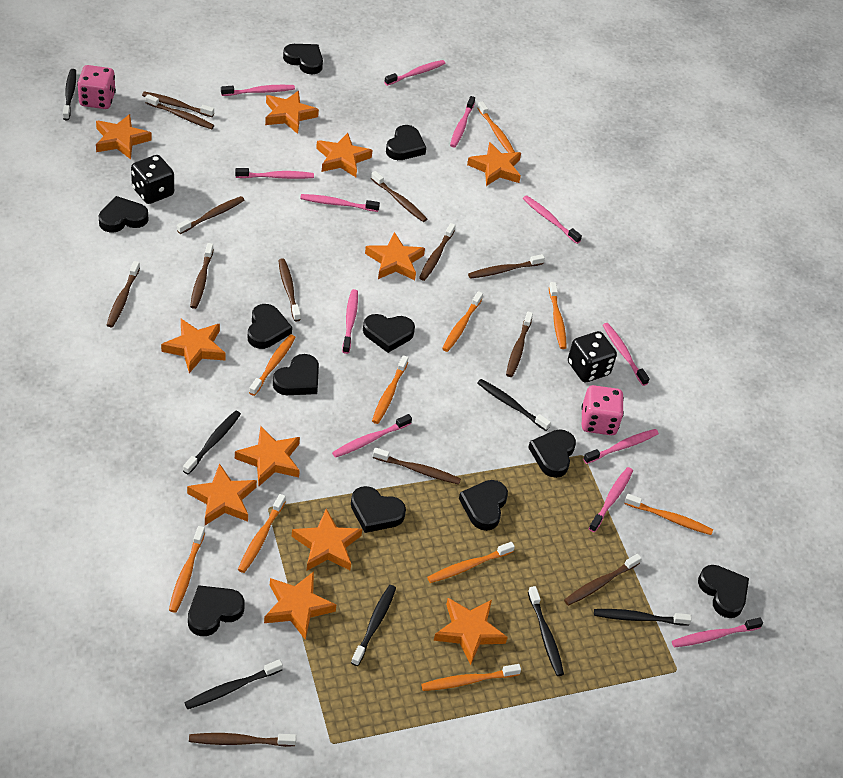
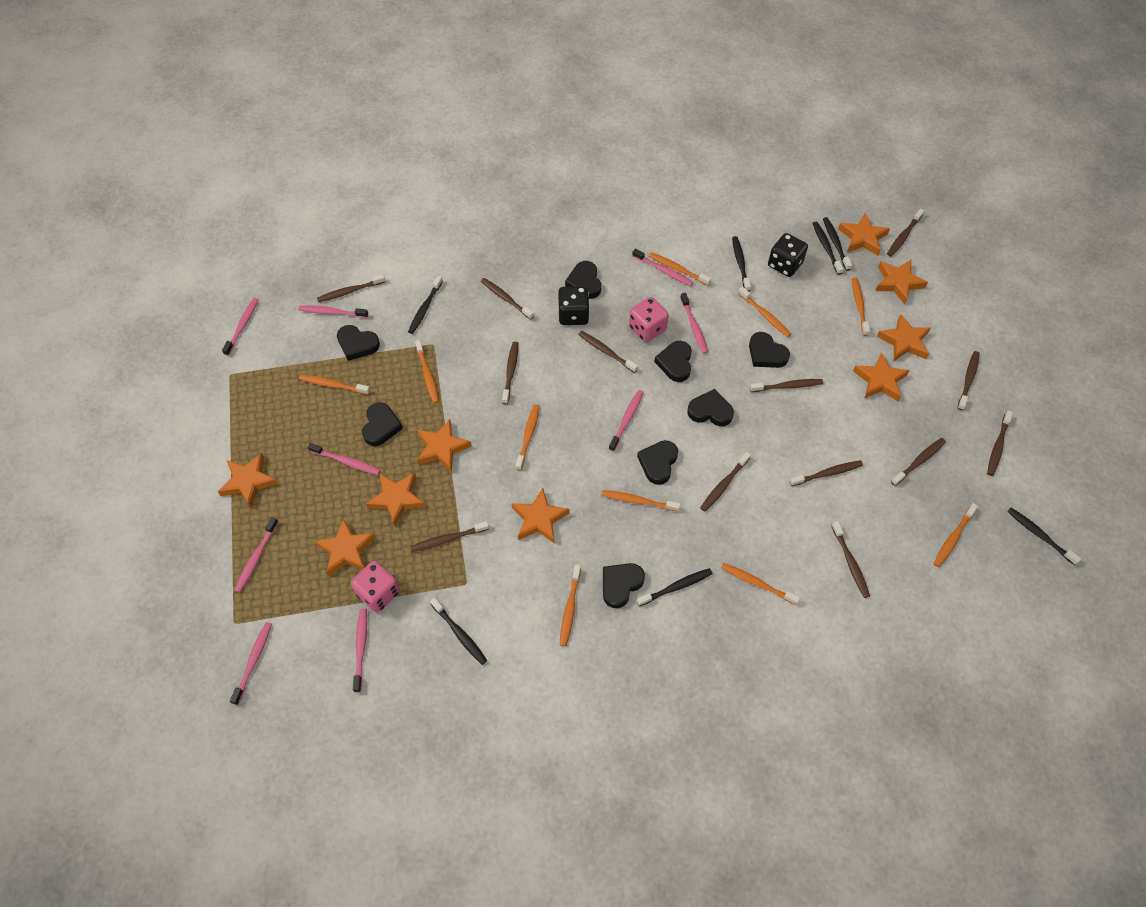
black heart: [99,196,148,232] [188,585,245,636] [248,304,292,349] [273,354,319,395] [283,44,323,74] [351,486,406,533] [363,314,415,353] [386,125,426,160] [459,480,508,531] [528,429,576,478] [698,565,749,618] = 11 -> [337,325,380,361] [362,402,403,446] [565,261,601,299] [603,563,645,608] [637,440,678,485] [655,341,692,382] [687,389,734,426] [749,332,790,368] = 8
orange star: [96,114,152,159] [161,319,226,373] [187,463,257,525] [235,426,300,487] [264,571,336,640] [265,91,319,134] [292,509,362,571] [316,133,373,177] [365,232,425,280] [434,598,508,665] [467,142,521,186] = 11 -> [218,453,278,508] [314,518,376,576] [366,473,425,526] [417,419,472,472] [511,488,569,544] [838,213,890,256] [853,352,910,401] [875,260,928,304] [877,314,931,361] = 9
pink toothbrush: [221,85,295,96] [235,168,314,179] [300,194,380,212] [332,414,412,458] [342,289,358,354] [384,60,445,86] [450,96,475,148] [523,195,582,244] [583,429,659,464] [589,467,633,532] [603,323,650,386] [672,617,763,648] = 12 -> [222,298,259,356] [230,622,272,705] [234,517,278,593] [298,305,368,318] [308,443,380,475] [353,609,367,692] [609,390,644,451] [632,249,693,286] [680,293,708,354] = 9

